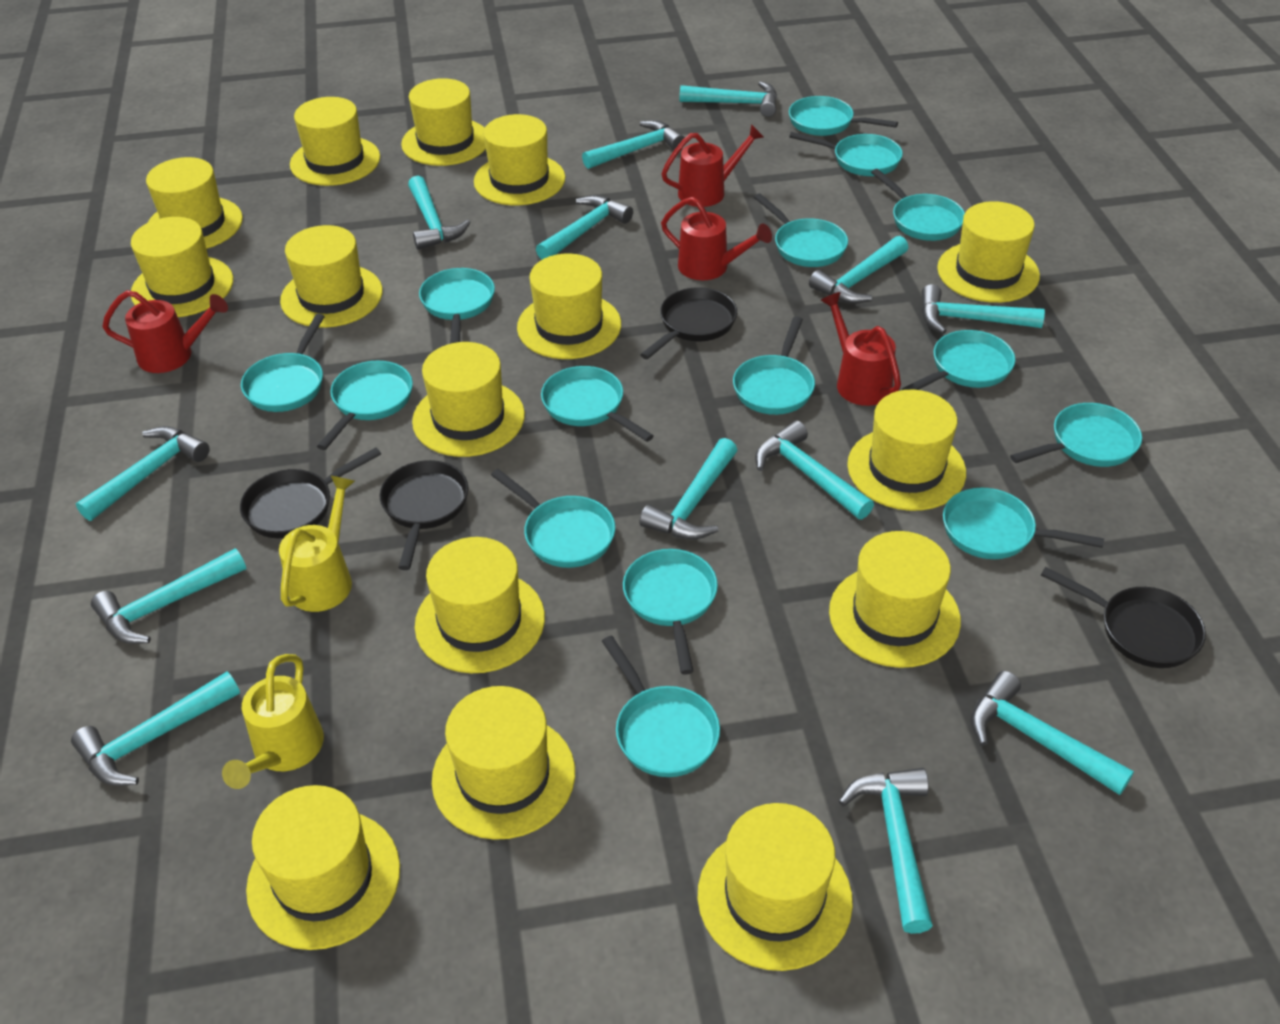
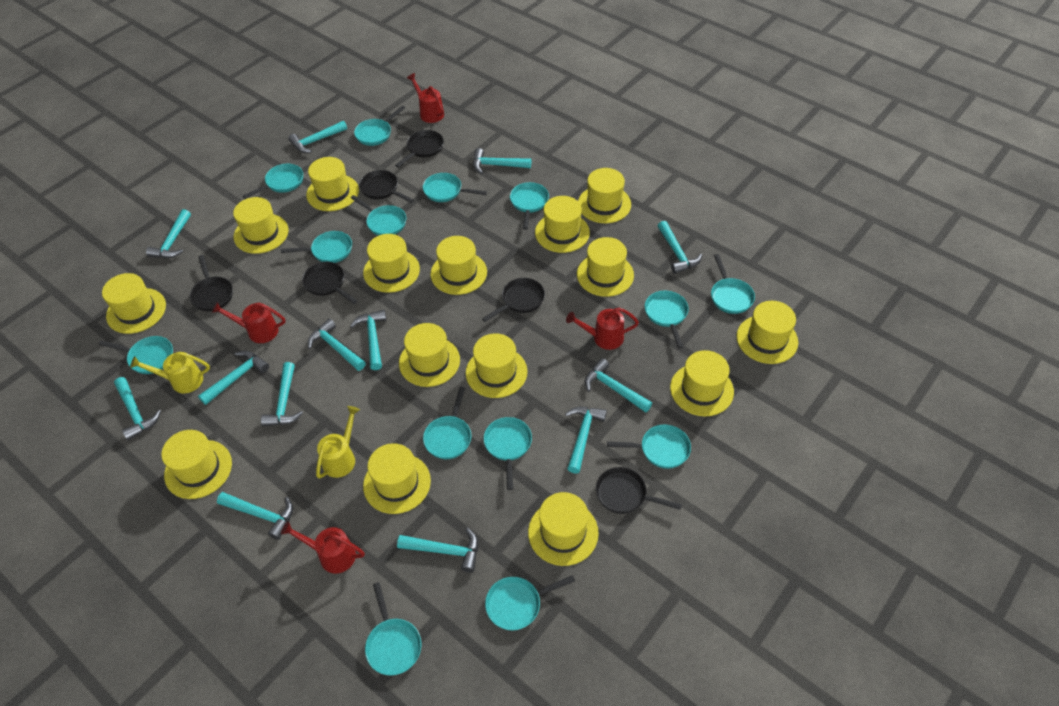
black pan: [240,447,381,538] [379,460,468,570] [640,287,737,359] [1041,567,1206,668] = 4 -> [189,255,233,311] [302,262,357,304] [359,170,414,203] [395,130,444,168] [482,278,545,322] [596,467,682,514] = 6
turquoise pan: [241,314,325,412] [317,361,413,450] [419,268,495,344] [491,469,615,568] [541,366,654,442] [602,636,720,777] [623,549,718,675] [733,316,815,415] [754,193,848,267] [789,96,898,136] [789,132,903,176] [871,169,965,241] [902,330,1015,390] [943,488,1104,559] [1010,403,1142,467] = 15 -> [99,336,173,374] [242,164,303,199] [281,231,352,263] [351,195,406,236] [354,106,405,146] [365,582,421,676] [423,173,487,202] [423,387,471,459] [483,417,532,490] [485,575,575,631] [510,182,549,230] [607,424,691,469] [645,291,689,349] [711,254,755,314] = 14

